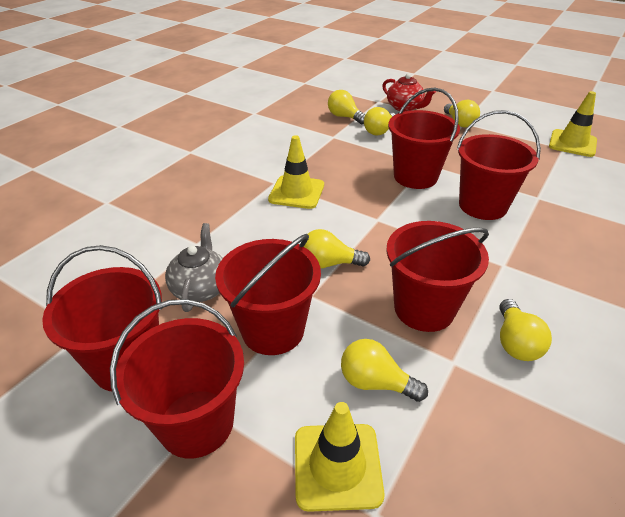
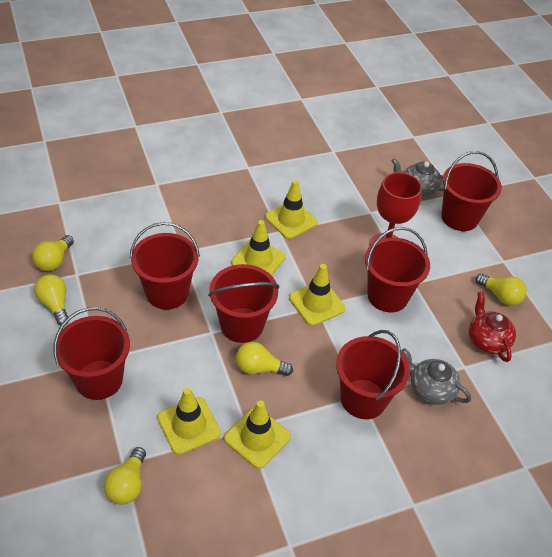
grey teapot: [165,223,223,312] = 1 -> [391,158,444,197] [401,348,471,405] = 2
red goblet: none = 0 -> [370,172,422,245] = 1
yellow light bulb: [304,229,370,268] [328,90,365,124] [341,339,428,402] [364,107,395,136] [444,100,480,128] [500,299,552,361] = 6 -> [32,235,74,271] [34,274,68,325] [104,447,146,505] [236,342,293,376] [475,274,527,306] = 5
yellow traffic cone: [268,135,324,209] [295,402,385,512] [549,91,597,157] = 3 -> [157,388,221,455] [224,401,291,469] [231,220,286,276] [265,180,318,239] [289,264,346,326] = 5

